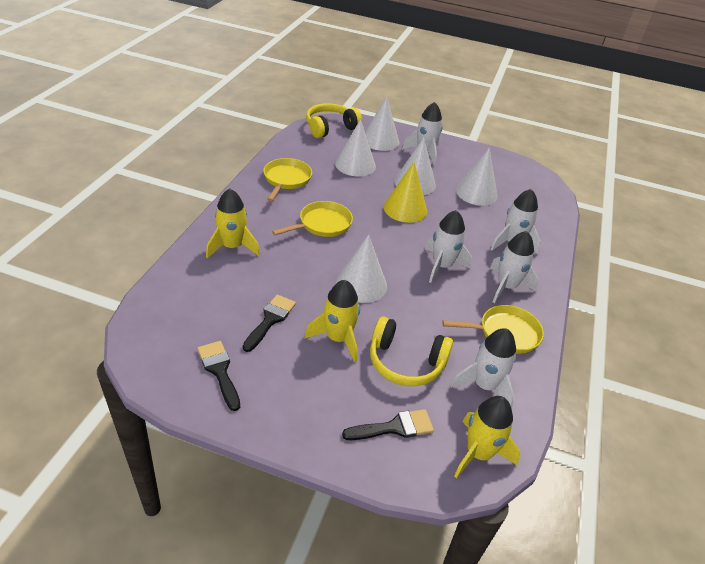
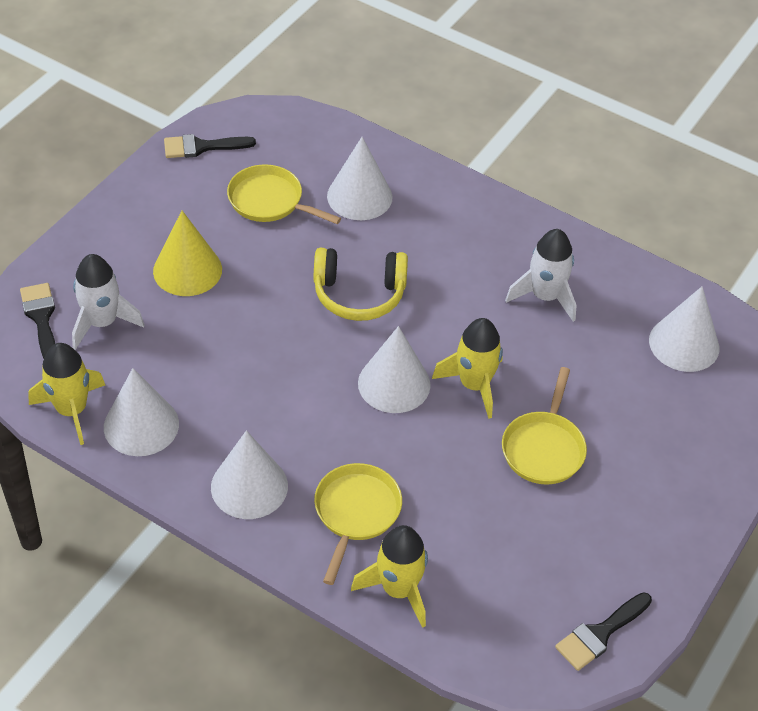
white rocket: [402,102,443,166] [425,210,472,283] [451,328,516,409] [490,189,541,254] [490,231,539,303] = 5 -> [72,254,144,350] [505,229,576,322] = 2
yellow headphones: [306,103,362,138] [370,316,453,386] = 2 -> [314,248,408,321] = 1

